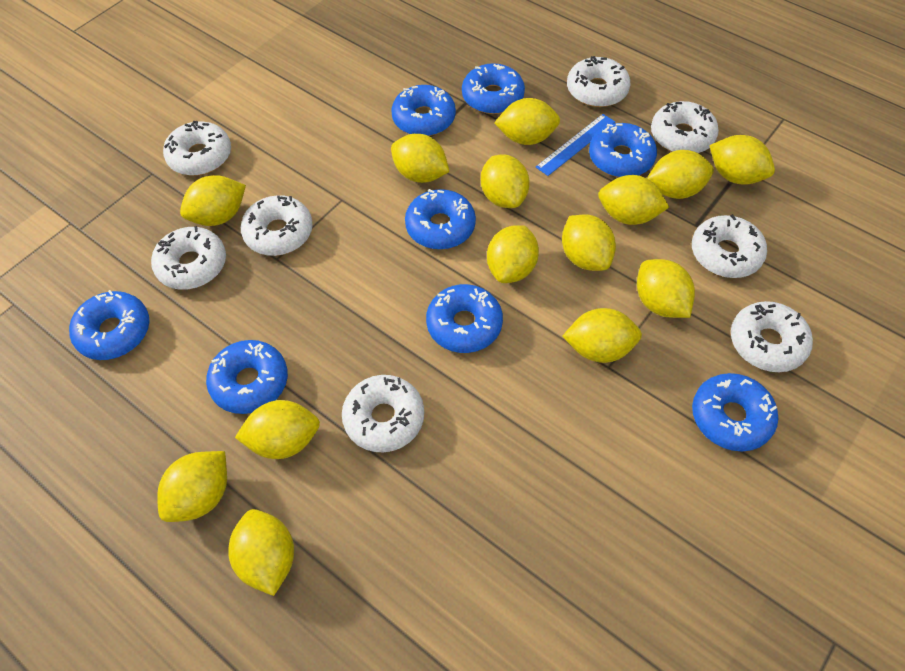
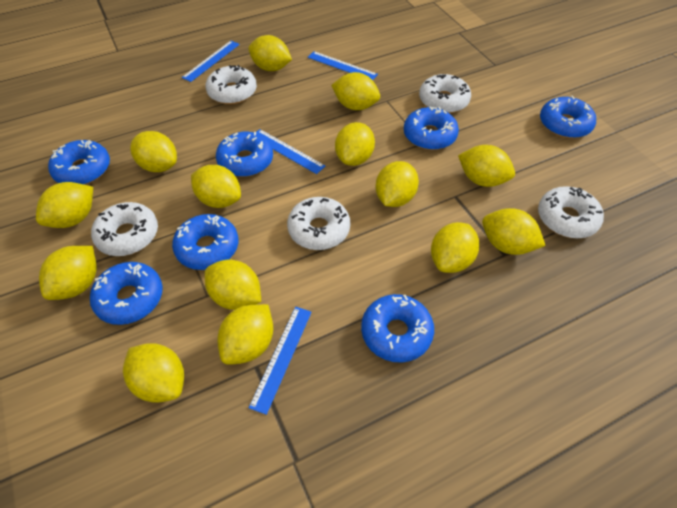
blue donut: [69,290,150,360] [206,340,288,414] [391,85,456,136] [405,189,476,249] [426,284,503,353] [462,63,525,114] [589,123,657,177] [692,373,778,452] = 8 -> [48,140,110,185] [90,262,163,325] [172,214,238,270] [216,132,273,177] [361,294,434,363] [404,107,459,150] [540,96,596,138] = 7
blue ruler: [536,114,615,176] = 1 -> [182,41,240,82] [249,307,312,415] [256,129,325,174] [308,51,378,80] = 4
white donut: [151,226,226,290] [163,121,231,176] [241,195,313,256] [342,375,424,452] [567,56,630,107] [651,101,719,153] [692,214,767,278] [731,301,813,372] = 8 -> [91,202,158,256] [205,65,257,104] [287,197,350,250] [419,74,471,113] [538,186,604,238] = 5

